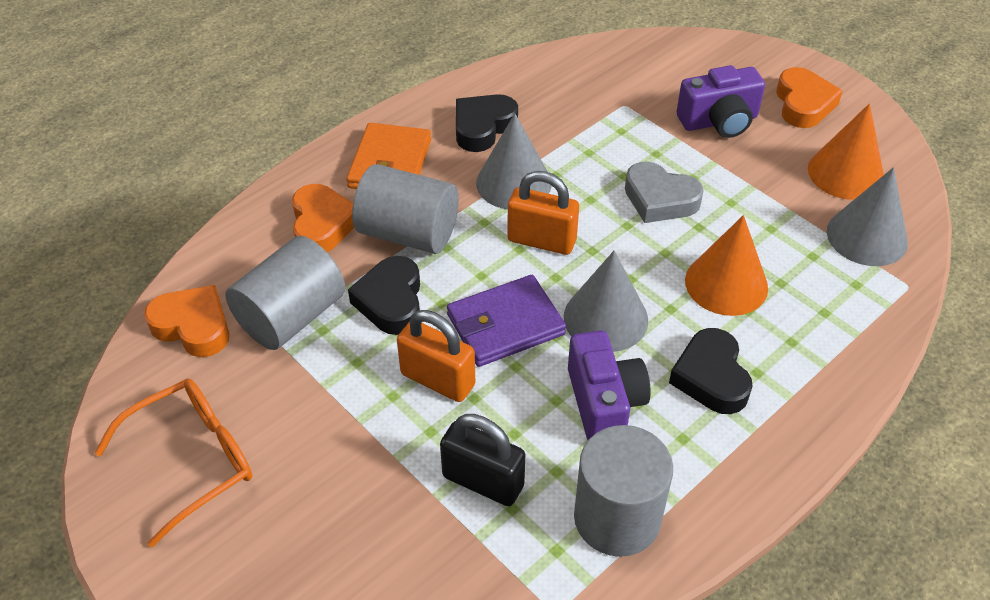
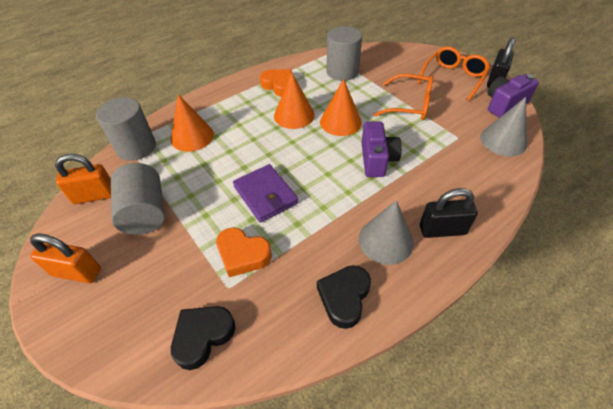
black heart: [348,256,420,335] [456,94,518,152] [669,328,753,414] = 3 -> [171,306,235,370] [317,265,371,329] = 2
black padlock: [440,414,525,506] = 1 -> [420,188,478,238] [487,37,515,88] = 2
grey cone: [476,114,552,209] [564,250,648,352] [827,167,908,266] = 3 -> [359,200,414,265] [480,97,527,157] = 2
grey heart: [625,161,704,223] = 1 -> none = 0
orange cone: [685,215,768,316] [808,103,884,200] = 2 -> [171,94,214,152] [274,73,315,129] [320,79,362,136] = 3
orange glasses: [95,378,252,548] = 1 -> [373,74,433,120] [418,46,490,101] = 2
orange heart: [144,285,229,357] [292,184,354,252] [776,67,843,128] = 3 -> [216,228,272,277] [260,69,292,97] = 2
orange wallet: [346,123,431,189] = 1 -> none = 0

